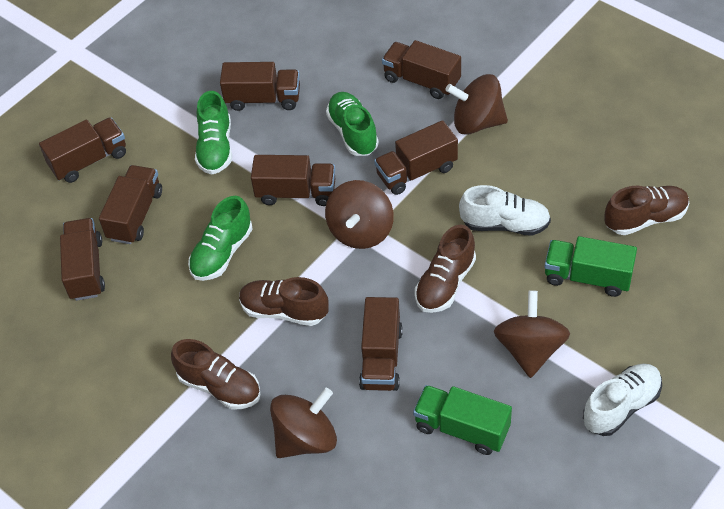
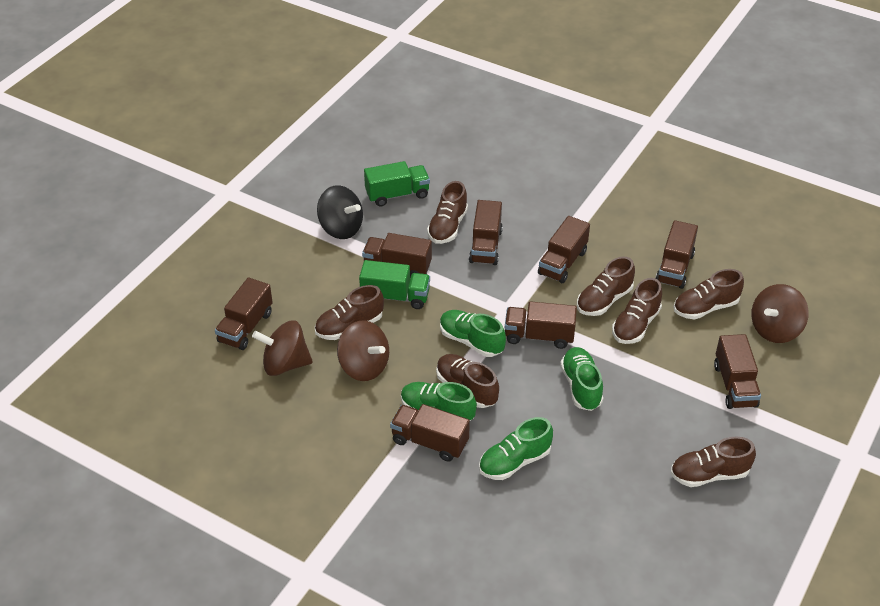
black spinning top: none = 0 -> [317,185,363,239] = 1
brown shoe: [171,339,260,410] [239,277,329,326] [415,225,476,313] [604,186,689,235] = 4 -> [315,285,384,340] [427,181,468,244] [436,354,499,408] [577,257,635,316] [612,278,662,344] [671,436,756,487] [673,269,744,320] = 7
brown spinning top: [270,388,337,458] [325,180,394,249] [445,74,508,135] [494,290,570,378] = 4 -> [252,320,313,376] [337,321,389,381] [751,284,809,343] = 3
green shoe: [188,196,253,281] [195,91,232,174] [326,92,379,156] = 3 -> [401,382,477,421] [440,310,506,357] [479,417,553,480] [560,347,603,411] = 4
white shoe: [459,185,551,236] [583,364,662,436] = 2 -> none = 0

